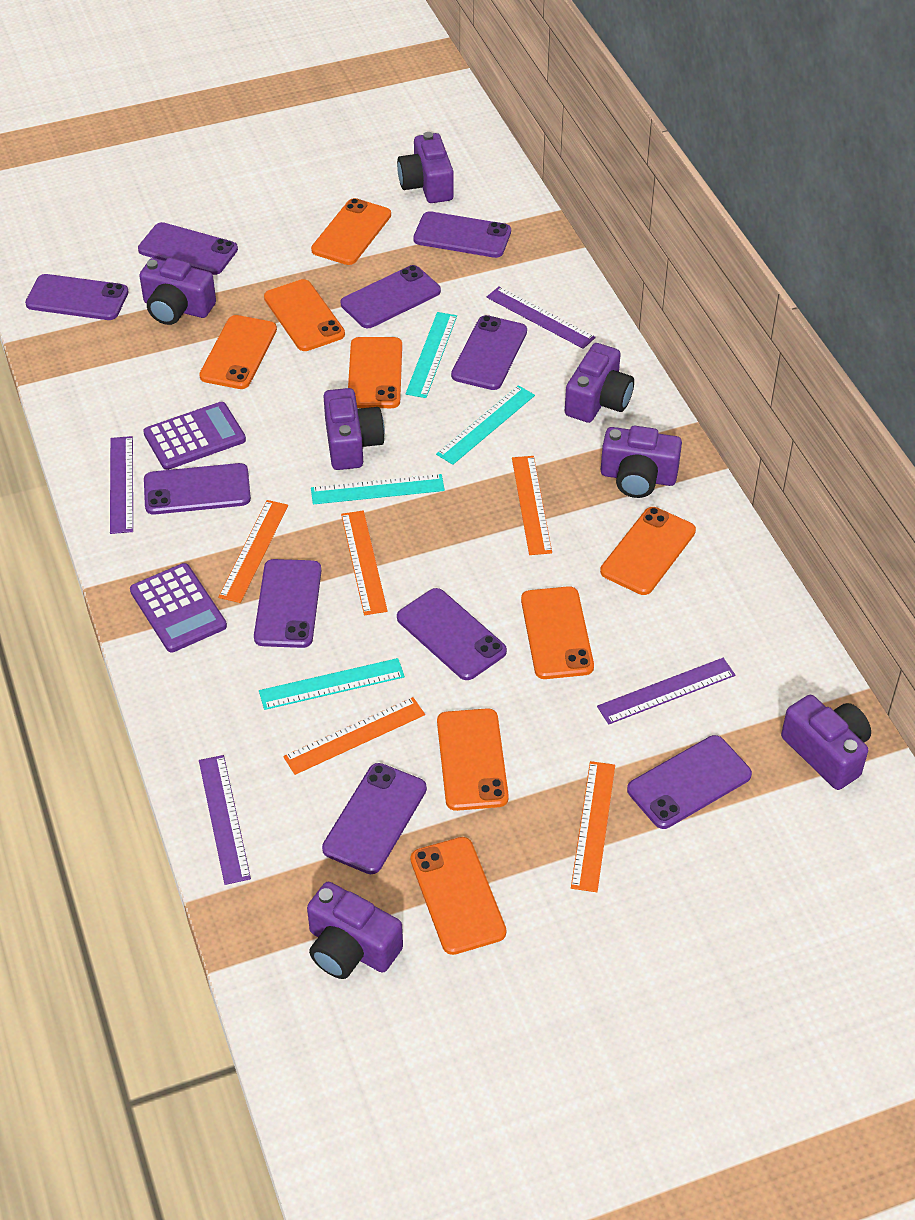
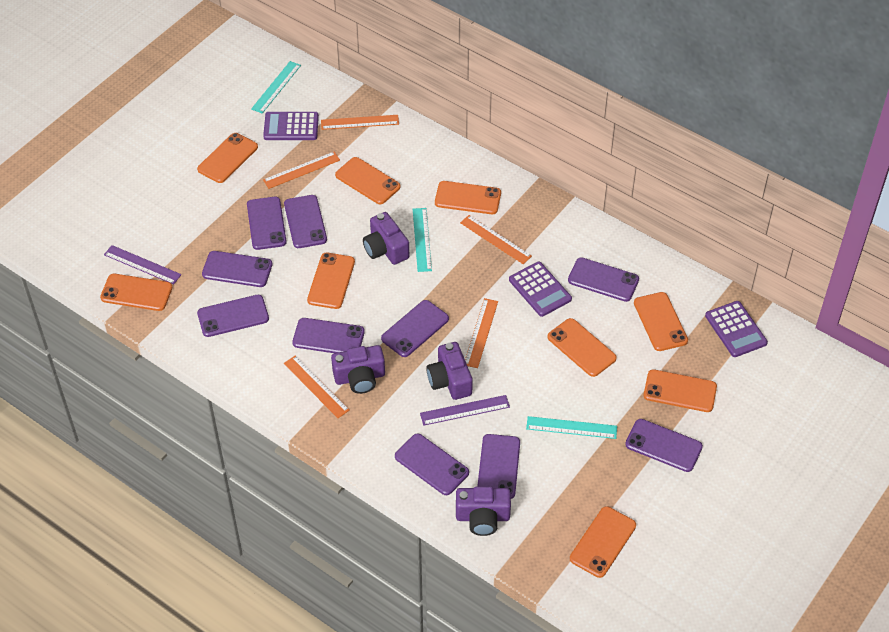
orange phone: [199,315,277,389] [264,279,345,351] [311,198,391,265] [348,337,402,408] [410,837,506,955] [437,708,509,811] [521,586,594,679] [600,507,696,595] = 8 -> [100,274,172,311] [197,133,258,183] [307,253,355,309] [335,157,400,204] [435,181,501,214] [547,318,617,377] [570,506,636,578] [634,292,688,351] [644,369,717,412] = 9
purple calculator: [130,563,227,652] [143,402,246,470] = 2 -> [263,112,319,140] [509,262,572,317] [705,301,768,357] = 3
purple camera: [140,258,216,325] [307,882,403,979] [323,388,385,470] [397,132,454,203] [565,343,634,423] [601,426,682,498] [781,695,871,790] = 7 -> [331,345,385,394] [363,212,409,265] [426,342,473,400] [456,486,511,536] = 4
purple ruler: [110,436,133,534] [199,755,251,885] [487,286,596,349] [597,658,735,724] = 4 -> [104,245,181,285] [420,395,510,426] = 2
turquoise ruler: [259,658,405,710] [311,474,445,505] [406,312,457,398] [436,385,535,465] = 4 -> [251,61,301,114] [413,208,432,272] [526,416,617,439] = 3

